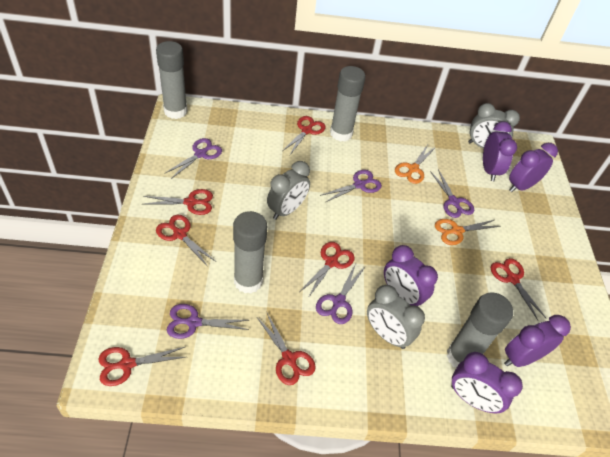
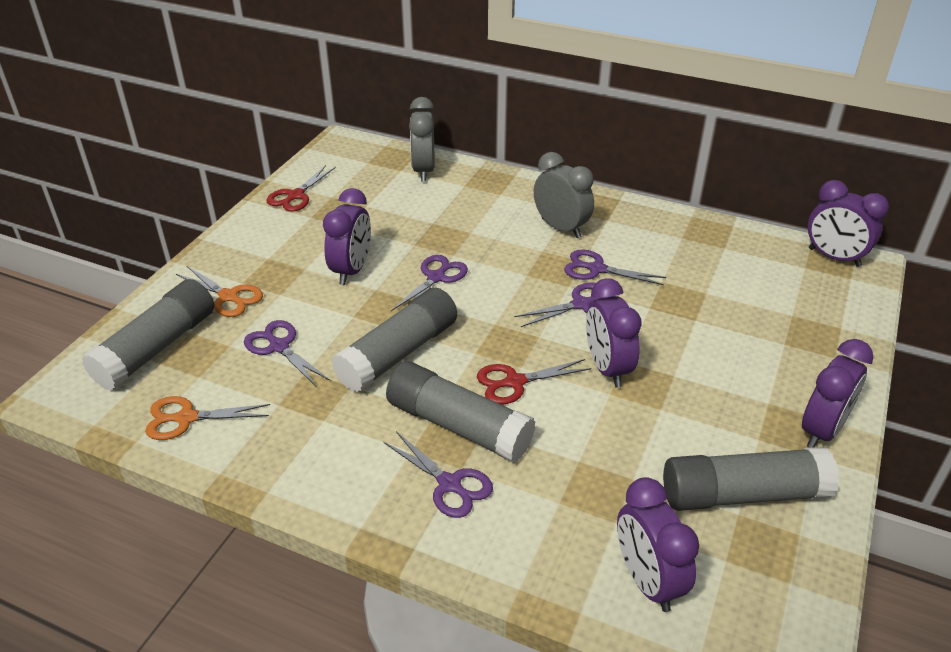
grey clock: [267,161,310,220] [367,285,425,349] [468,103,520,148] = 3 -> [409,97,434,181] [534,152,594,238] = 2
red scissors: [98,347,185,386] [143,189,213,215] [156,215,215,267] [258,313,316,385] [283,116,326,155] [300,242,355,298] [491,258,546,320] = 7 -> [267,165,336,212] [477,359,591,405] = 2

